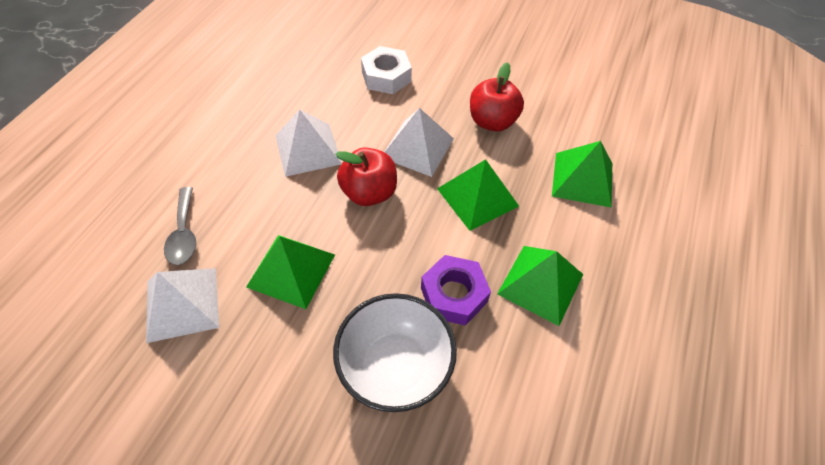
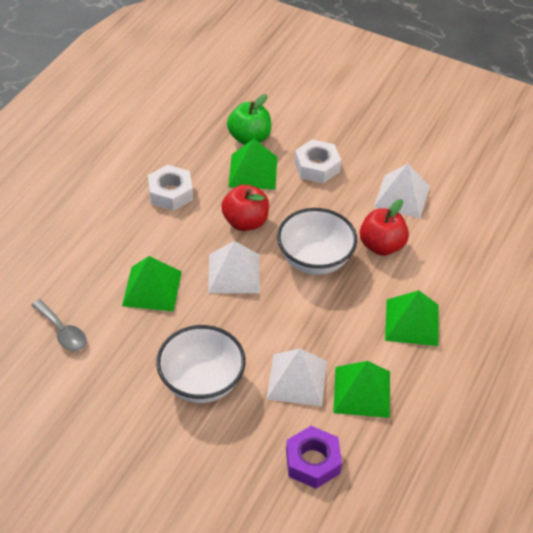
green apple: none = 0 -> [227,94,271,145] = 1
white bowl: [333,293,457,412] = 1 -> [156,325,245,403] [277,208,357,275] = 2
white nut: [361,46,412,94] = 1 -> [148,165,193,211] [295,140,341,183] = 2

